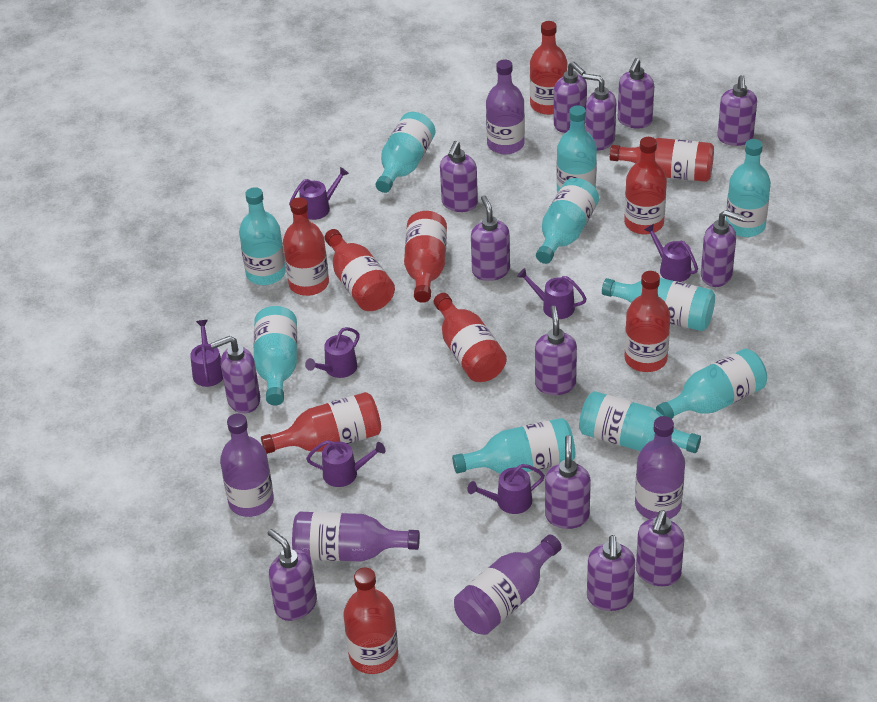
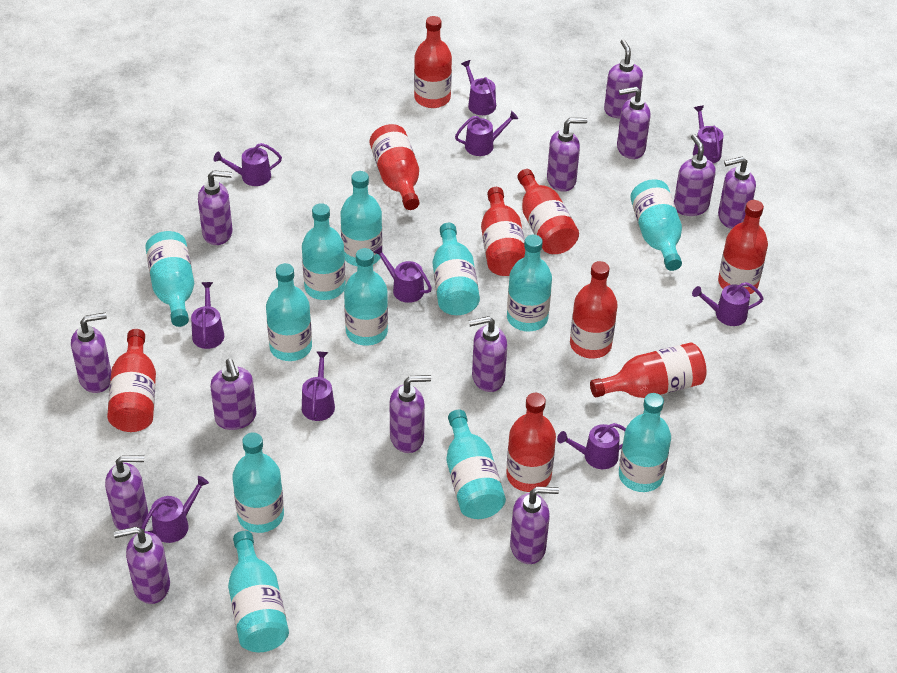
purple bottle: [220,413,274,517] [292,512,420,562] [454,535,562,635] [486,60,525,155] [635,416,685,519] = 5 -> none = 0
purple watering can: [190,320,223,387] [289,167,349,220] [305,327,360,378] [306,440,386,487] [467,464,545,514] [517,268,587,319] [644,224,698,282] = 7 -> [141,476,209,543] [191,282,224,349] [213,143,282,186] [302,351,335,421] [373,246,432,303] [455,111,518,156] [461,60,496,115] [557,423,626,469] [692,282,764,326] [693,105,723,163] = 10
red bottle: [261,392,381,454] [283,197,329,296] [324,229,395,311] [343,568,398,674] [404,211,447,303] [434,293,507,382] [530,21,567,115] [610,138,714,182] [624,137,667,235] [624,271,671,372] = 10 -> [107,329,156,432] [370,124,420,210] [414,16,452,108] [481,187,525,276] [506,393,556,492] [517,169,579,254] [570,261,618,359] [590,342,707,398] [718,200,768,294] = 9
turquoise bottle: [239,187,286,285] [254,306,297,405] [375,112,436,193] [452,418,575,474] [536,178,599,264] [557,106,597,193] [579,391,701,453] [602,278,715,331] [656,349,767,419] [726,139,771,237] = 10 -> [145,231,194,327] [228,531,289,652] [232,432,284,533] [266,263,312,361] [302,203,346,300] [341,171,382,266] [344,248,388,346] [433,223,480,315] [447,410,506,519] [507,235,552,332] [619,393,671,492] [630,179,682,271] = 12

